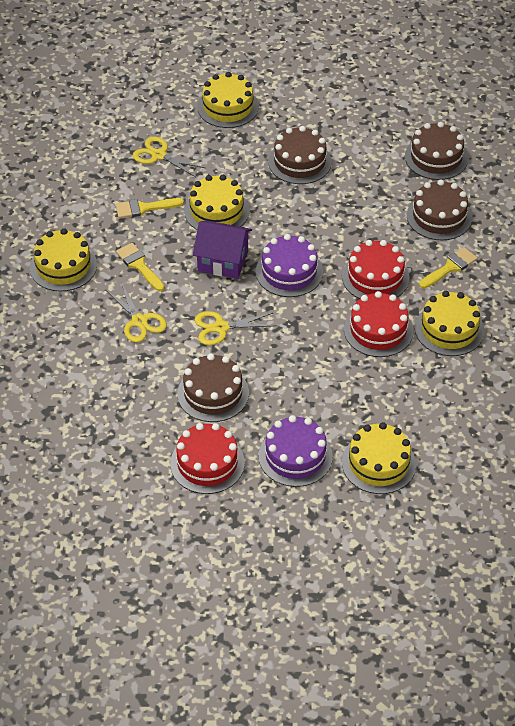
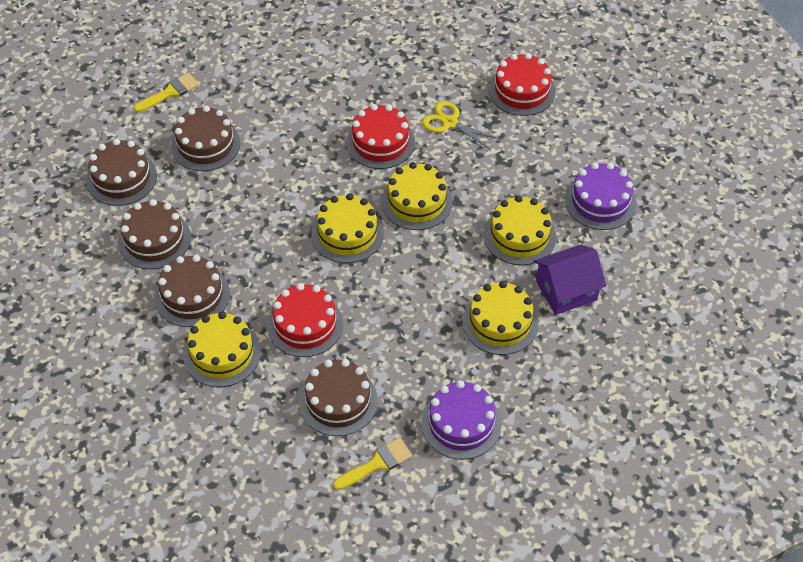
brown cake: [177,353,249,422] [268,126,332,184] [405,122,468,180] [407,180,472,240] = 4 -> [86,139,157,206] [118,199,191,269] [155,255,230,327] [171,106,240,171] [299,359,378,436] = 5
yellow brush: [115,198,184,218] [116,243,164,291] [419,247,478,289] = 3 -> [134,73,199,113] [333,438,412,490] = 2
yellow scissors: [105,282,167,342] [133,136,205,177] [195,311,277,345] = 3 -> [422,101,501,150] = 1

